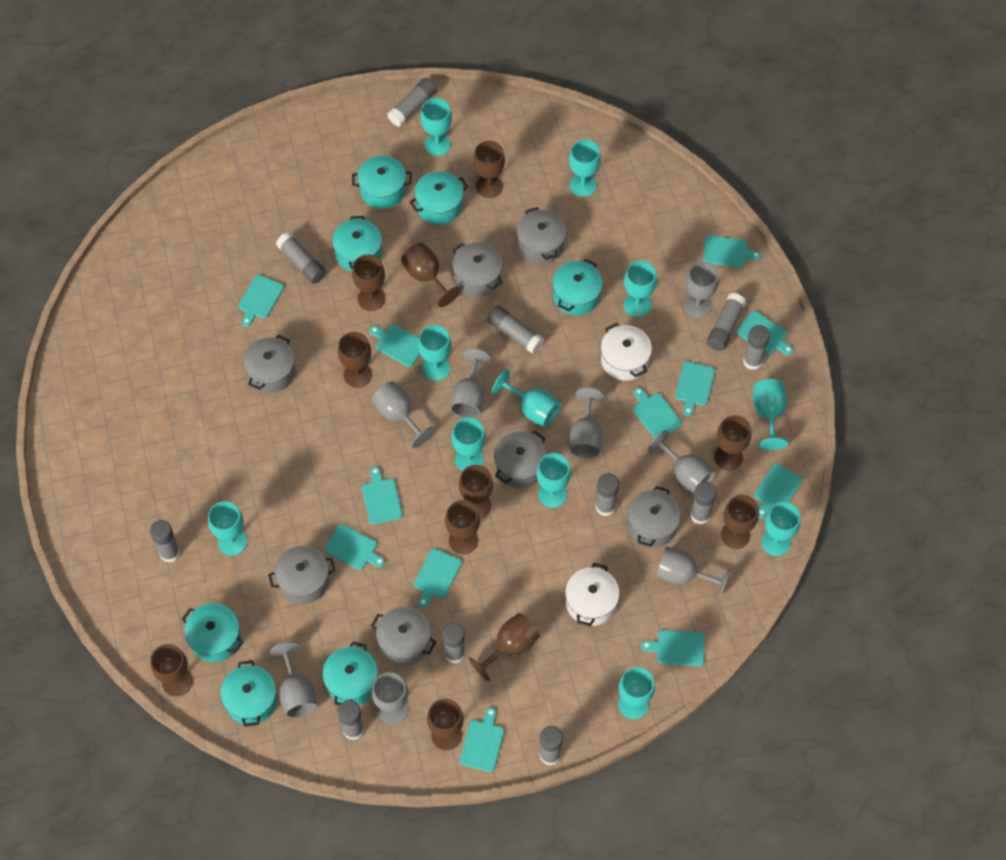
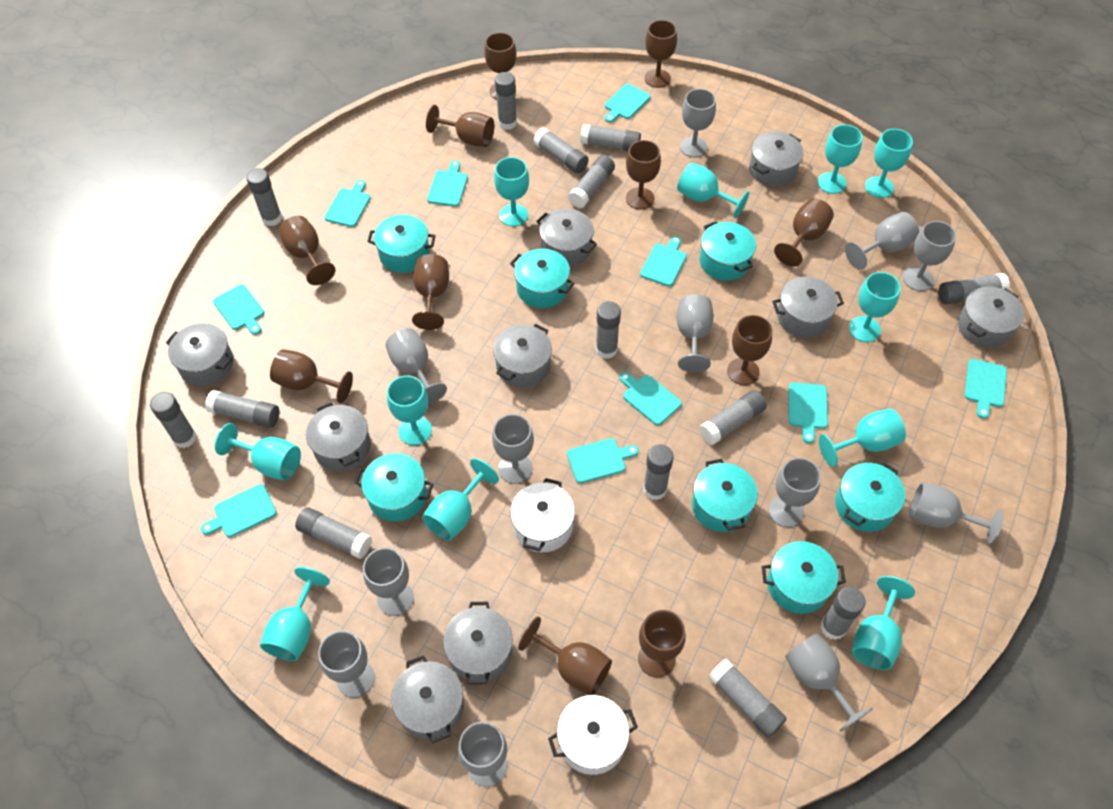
grey glue stick: [150,520,180,563] [276,232,326,284] [338,700,364,740] [387,78,437,127] [442,622,465,663] [487,306,544,354] [539,726,563,765] [596,473,619,516] [690,481,717,524] [707,293,746,351] [743,325,770,370] = 11 -> [150,392,197,448] [205,390,279,428] [246,168,282,226] [295,507,372,559] [495,72,517,130] [533,128,589,173] [568,155,615,208] [580,124,641,151] [596,301,621,359] [643,444,674,500] [699,390,767,445] [708,658,787,738] [821,587,866,640] [938,273,1010,305] = 14
grey goblet: [269,641,317,718] [372,381,435,448] [372,672,408,725] [450,348,491,418] [569,387,604,458] [648,430,716,494] [656,547,730,598] [684,261,719,318] = 8 -> [318,631,375,698] [363,548,414,616] [385,328,447,405] [458,722,507,787] [492,414,534,484] [677,294,714,373] [680,89,716,157] [769,458,821,527] [785,633,873,732] [845,212,919,270] [903,221,956,291] [909,483,1004,544] = 12
grey pot: [243,335,295,393] [268,546,335,604] [371,607,436,666] [452,242,503,297] [494,431,547,488] [517,207,566,264] [627,486,681,547] = 7 -> [166,323,234,386] [306,402,371,471] [391,655,464,743] [443,602,513,684] [493,324,552,388] [536,209,597,267] [749,132,804,187] [772,277,844,338] [958,286,1024,348] = 9
turquoise cutting board: [239,275,284,327] [324,524,385,570] [362,467,402,525] [370,324,420,367] [414,549,462,608] [460,707,504,772] [633,387,682,438] [641,630,705,666] [675,361,715,416] [703,235,761,268] [737,311,793,355] [754,463,803,518] = 12 -> [201,484,277,537] [213,284,264,335] [325,180,370,227] [427,160,468,207] [567,438,639,483] [605,84,651,123] [619,372,682,425] [640,236,687,286] [788,382,828,443] [965,359,1007,419] = 10

